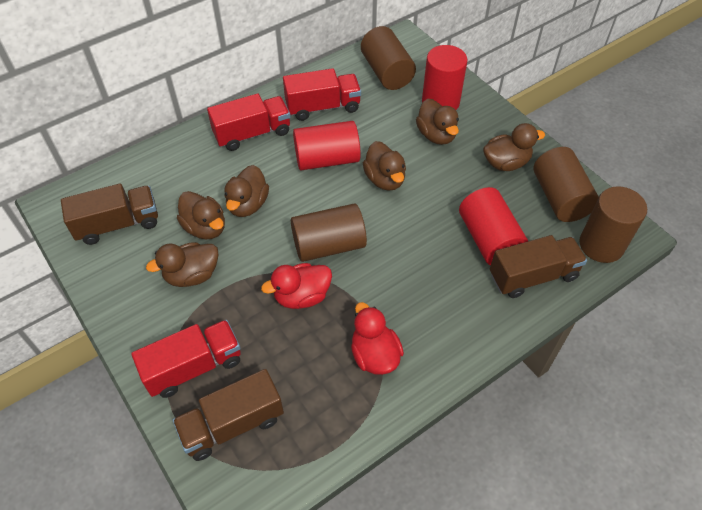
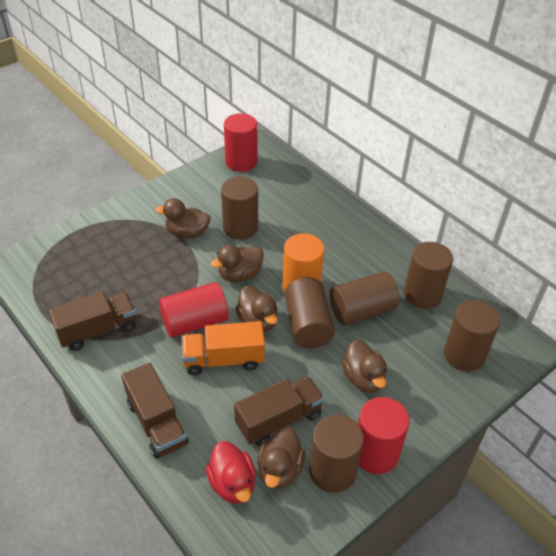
brown cylinder: [291,203,367,262] [361,26,416,90] [534,147,599,222] [579,186,647,263] = 4 -> [221,176,258,240] [285,277,335,348] [309,415,364,493] [329,271,400,325] [404,242,453,309] [444,300,500,371] = 6
brown duck: [146,242,219,287] [177,191,225,239] [224,165,269,217] [363,141,406,191] [416,98,459,145] [483,123,545,171] = 6 -> [155,198,211,239] [211,245,264,282] [235,286,278,332] [257,427,305,489] [342,340,387,393] = 5
orange cylinder: none = 0 -> [283,233,324,292] = 1
orange truck: none = 0 -> [182,321,265,375] = 1
red duck: [261,263,332,309] [351,302,404,375] = 2 -> [206,441,256,504] = 1
red truck: [131,320,241,398] [207,93,290,151] [283,68,361,121] = 3 -> none = 0

